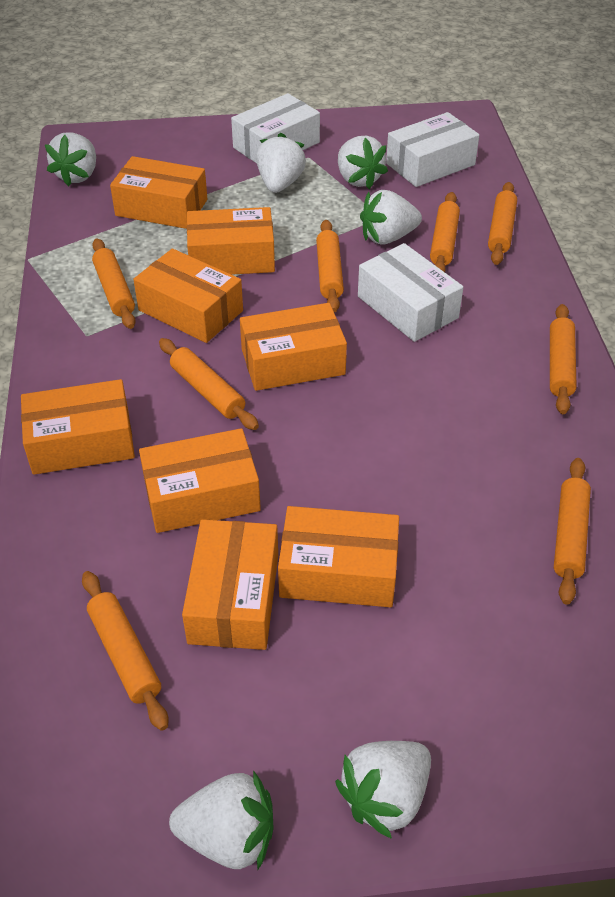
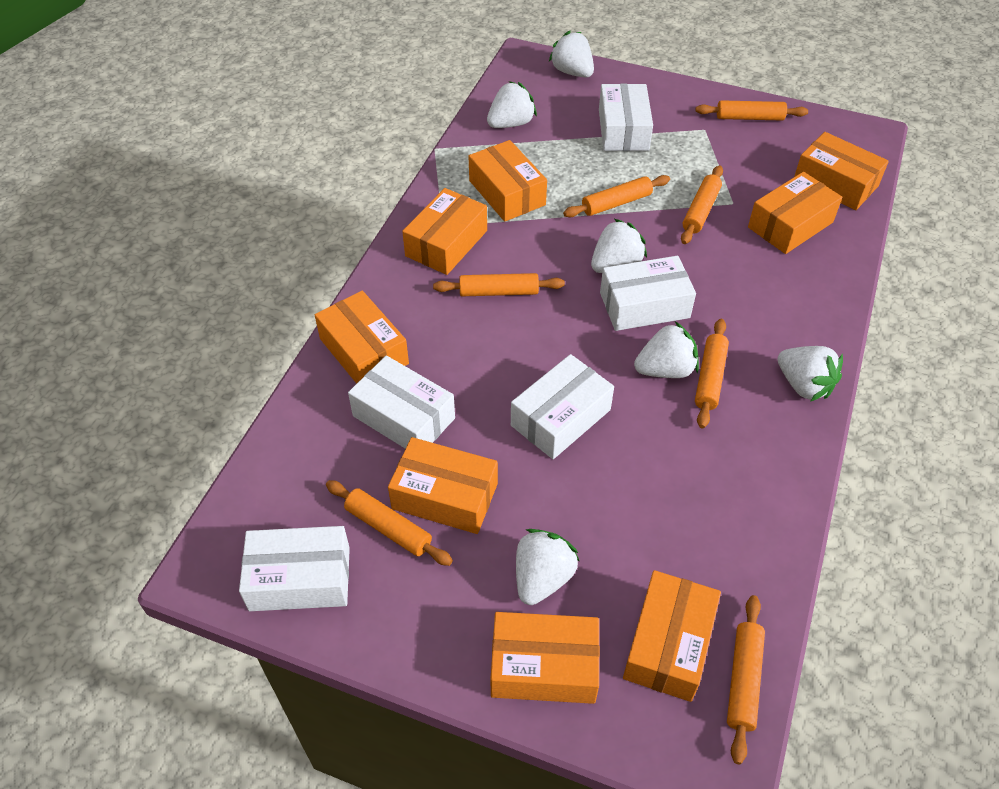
orange rolling pin: [82,571,169,731] [92,238,136,329] [159,338,259,430] [316,220,344,312] [430,192,460,272] [488,182,517,265] [550,304,577,414] [554,458,591,605] = 8 -> [326,480,453,566] [433,273,565,296] [563,175,670,217] [681,165,723,244] [695,100,808,121] [695,319,729,428] [727,595,765,765] = 7
white box: [231,93,320,163] [358,243,463,342] [386,112,479,187] = 3 -> [239,526,350,611] [348,355,455,449] [511,354,614,459] [599,84,653,151] [600,256,696,331] = 5

